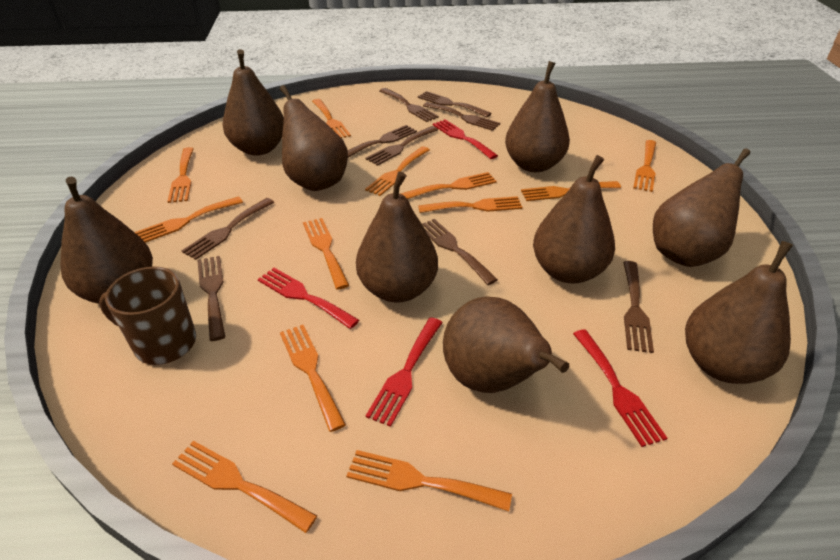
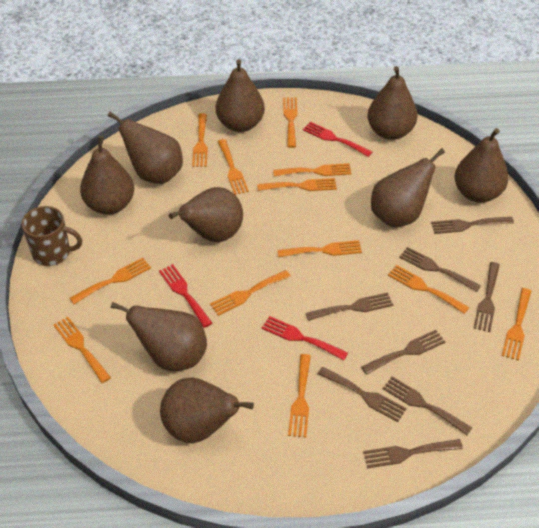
brown fork: [182,198,274,260] [197,256,225,341] [347,125,417,158] [366,126,438,166] [380,88,439,122] [418,91,492,117] [423,102,500,131] [423,219,498,285] [623,261,654,353] = 9 -> [306,293,393,321] [318,367,407,422] [361,330,445,375] [363,439,463,468] [383,376,472,435] [399,247,481,292] [431,217,514,234] [474,262,500,332] = 8
red fork: [258,268,359,329] [366,317,443,427] [433,119,498,159] [573,330,668,447] = 4 -> [159,264,212,328] [262,316,348,360] [303,122,372,157] = 3

